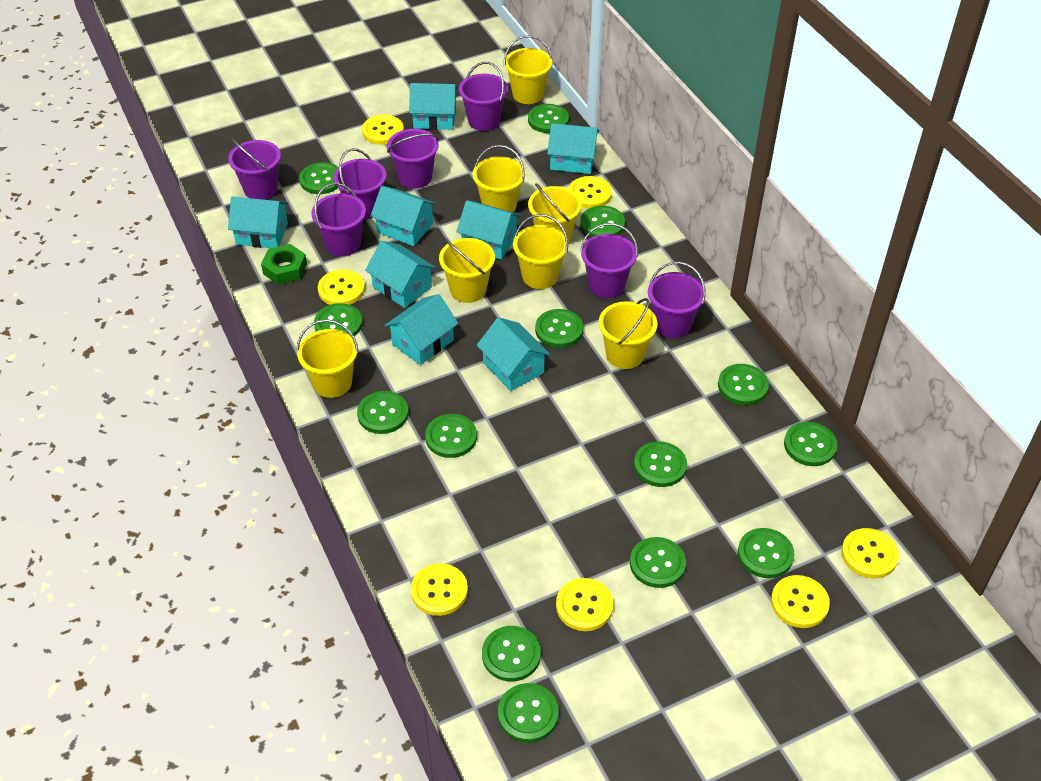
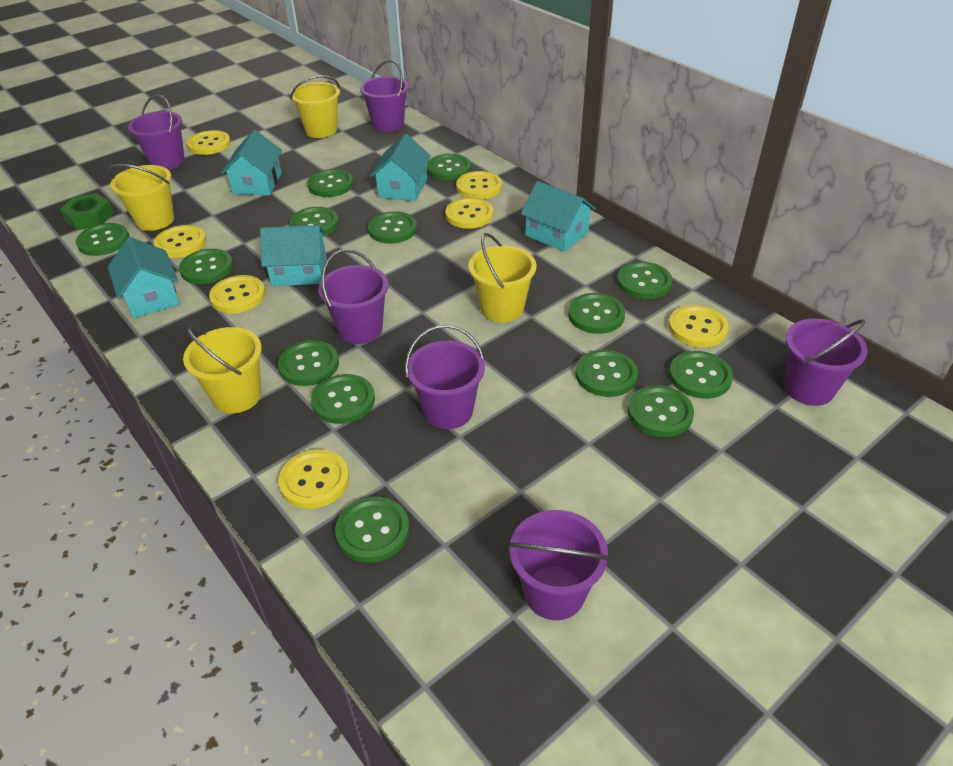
purple bucket: [228,138,281,200] [311,183,366,256] [334,148,387,220] [387,129,439,189] [459,62,508,131] [580,223,638,298] [648,261,706,338] = 7 -> [128,94,185,170] [318,249,389,344] [360,60,409,132] [405,325,485,429] [508,510,610,620] [783,318,867,406] = 6
turquoise house: [228,197,288,248] [365,241,436,308] [370,186,436,246] [385,294,458,365] [409,83,458,130] [457,200,521,260] [477,317,551,391] [547,123,599,174] = 8 -> [108,237,180,318] [221,130,282,195] [260,225,327,286] [370,134,431,201] [521,181,596,252] = 5
yellow bucket: [296,319,359,398] [439,238,495,303] [473,145,525,213] [504,36,553,104] [513,214,569,289] [528,183,582,244] [599,298,657,369] = 7 -> [108,164,174,231] [183,326,262,413] [290,75,340,138] [468,233,537,323] = 4

